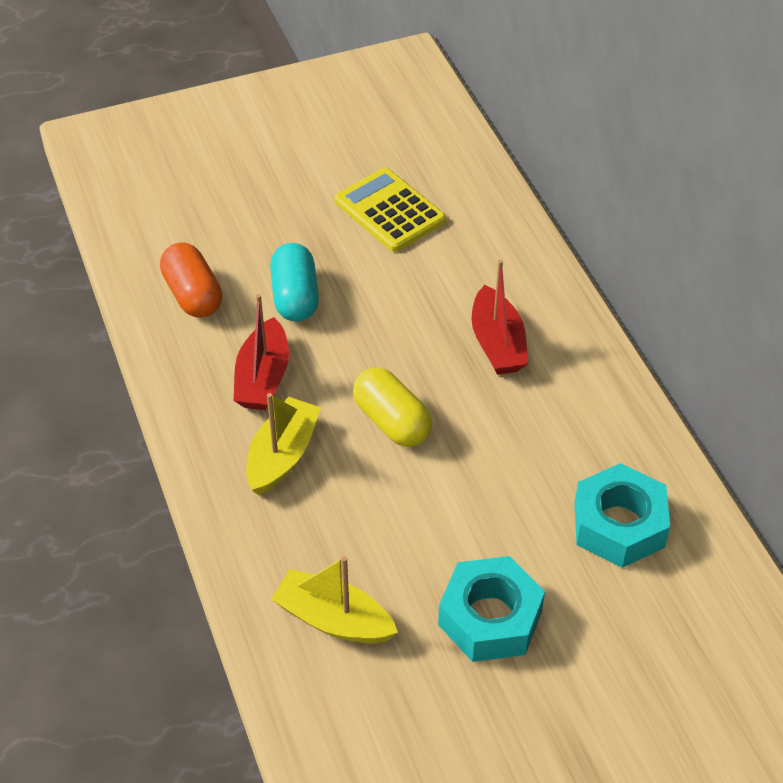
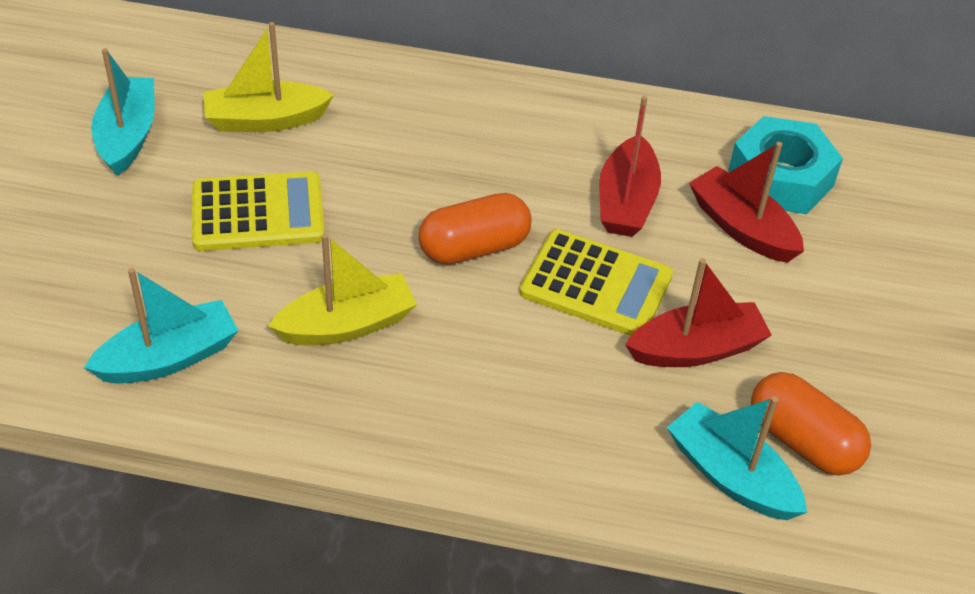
orange capsule: [160,242,222,318] = 1 -> [418,193,531,264] [751,372,871,475] = 2
red boat: [234,294,289,410] [472,260,528,375] = 2 -> [599,96,661,237] [625,258,772,367] [689,142,804,263] = 3
turquoise boat: none = 0 -> [84,268,239,384] [91,48,155,176] [667,396,807,520] = 3
turquoise capsule: [270,243,319,321] = 1 -> none = 0
turquoise nut: [438,556,545,662] [574,463,670,568] = 2 -> [728,116,843,214] = 1
yellow calculator: [334,168,446,252] = 1 -> [192,171,325,251] [520,229,673,336] = 2
yellow capsule: [353,367,432,447] = 1 -> none = 0

